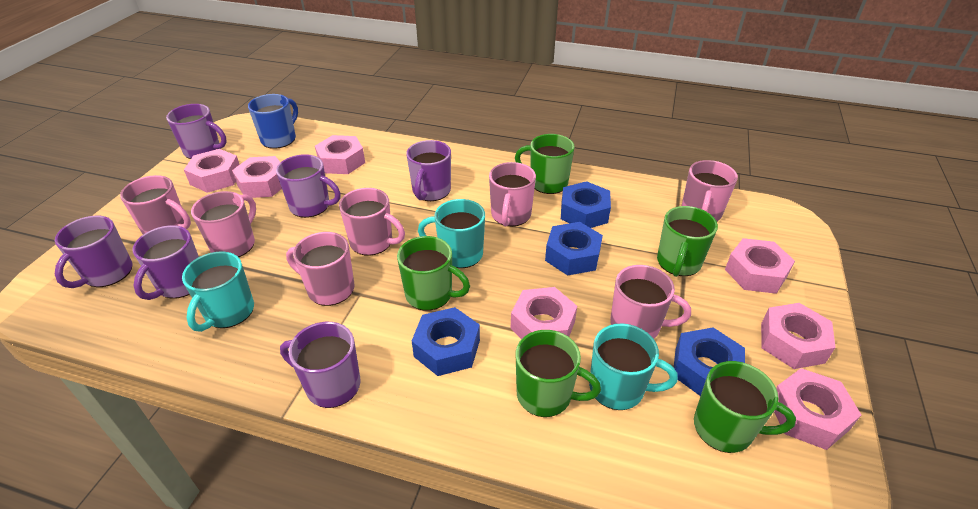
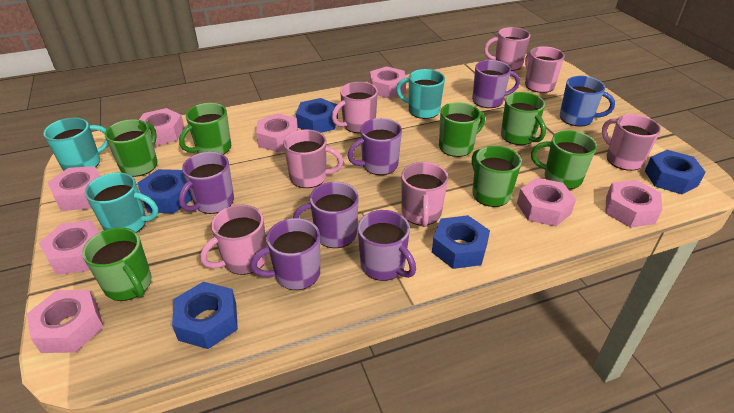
blue nut: [412,307,480,376] [545,222,603,275] [561,181,611,228] [674,328,745,396] = 4 -> [138,169,193,213] [172,282,238,349] [296,98,338,133] [432,215,490,269] [645,150,706,194] = 5
green mug: [397,236,470,311] [515,134,575,194] [515,330,601,417] [657,206,718,277] [694,361,796,453] = 5 -> [82,227,152,301] [105,119,157,177] [179,103,231,155] [439,102,485,157] [472,146,522,207] [501,92,546,145] [531,130,597,189] = 7
pink nut: [184,149,240,193] [232,156,282,198] [315,135,365,174] [511,287,577,339] [725,238,795,294] [761,303,836,369] [774,368,861,450] = 7 -> [27,290,103,353] [39,220,100,275] [48,166,100,211] [139,108,185,146] [256,113,298,152] [370,66,406,99] [517,178,576,226] [605,180,663,227] = 8

